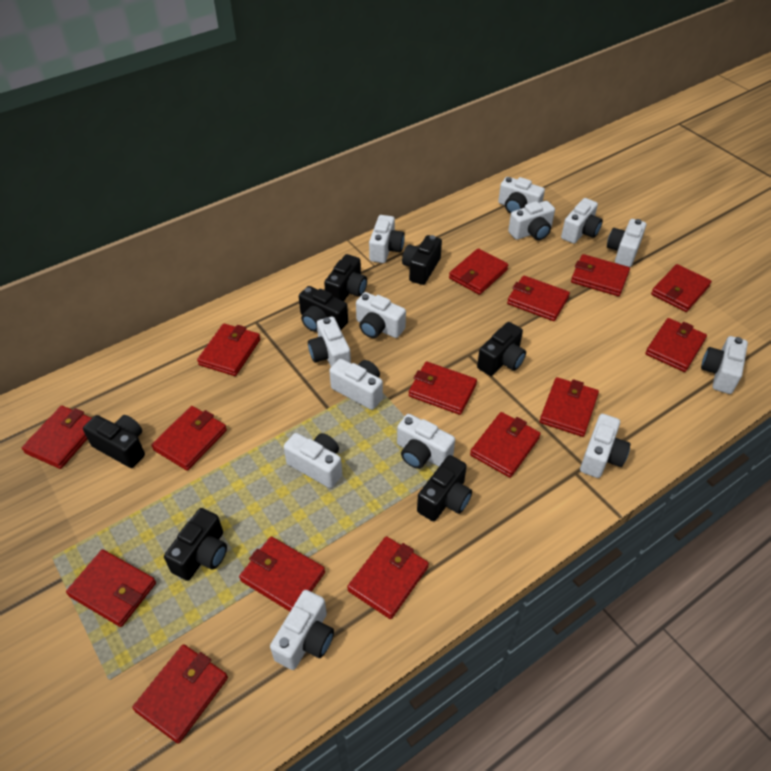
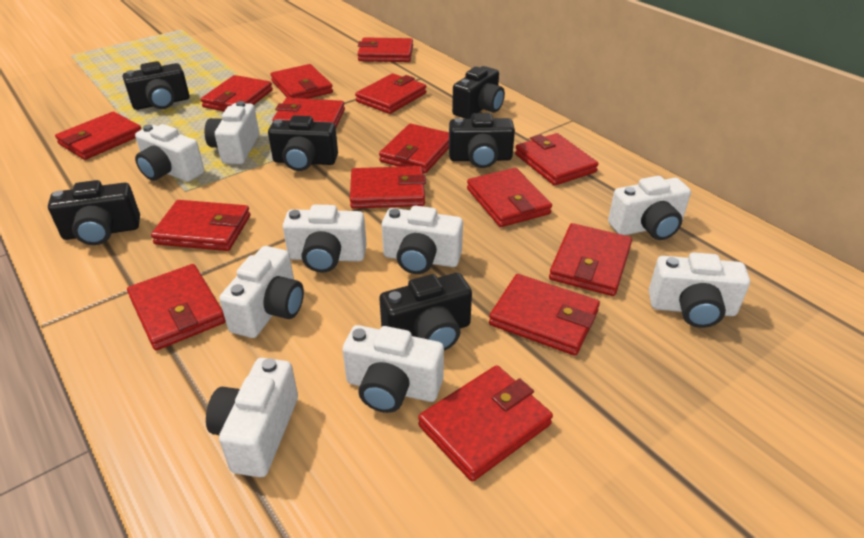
black camera: [83,415,145,468] [164,508,227,581] [299,286,348,332] [324,254,367,301] [402,235,442,285] [417,455,472,521] [477,322,526,376] = 7 -> [48,180,140,245] [123,61,190,110] [268,116,338,171] [379,273,472,351] [449,113,515,168] [452,66,505,119] = 6
white camera: [270,590,334,670] [283,433,342,488] [308,317,351,367] [329,359,383,410] [356,292,406,338] [369,215,405,263] [397,414,455,469] [498,177,545,214] [508,201,555,240] [561,198,603,244] [580,414,631,478] [607,219,646,267] [701,336,748,394] = 13 -> [135,124,204,182] [205,101,259,164] [206,358,298,477] [219,246,304,338] [283,205,367,273] [342,325,444,413] [382,206,463,274] [608,176,691,240] [649,252,750,328] = 9

